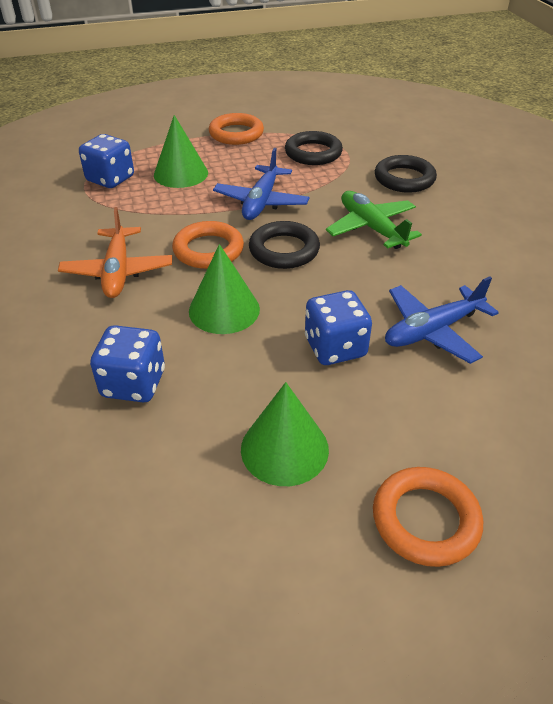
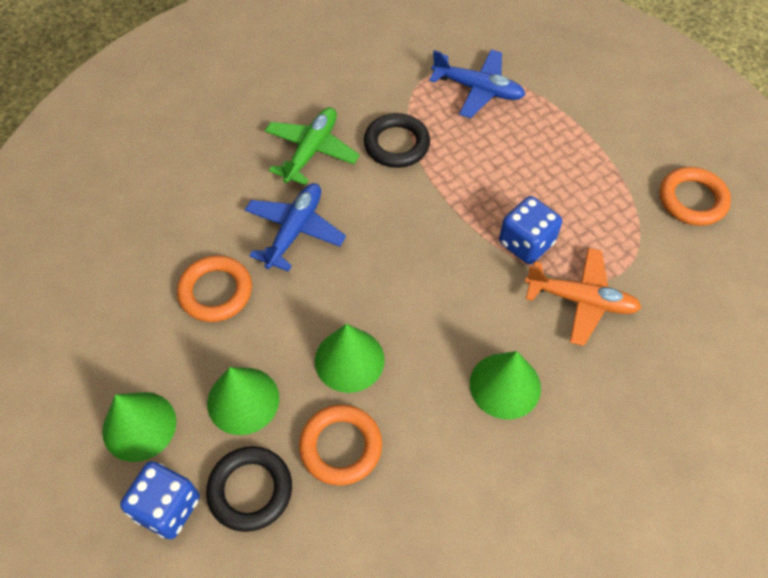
black ring: [249,221,320,269] [285,131,343,165] [375,155,437,193] = 3 -> [206,446,292,532] [364,113,430,168] = 2
blue dice: [79,134,134,188] [90,325,165,402] [305,290,372,365] = 3 -> [120,461,200,539] [499,196,562,264] = 2
green cone: [154,115,208,188] [189,244,260,334] [241,382,329,486] = 3 -> [102,392,176,462] [207,367,279,435] [315,324,385,393] [470,351,541,419] = 4

